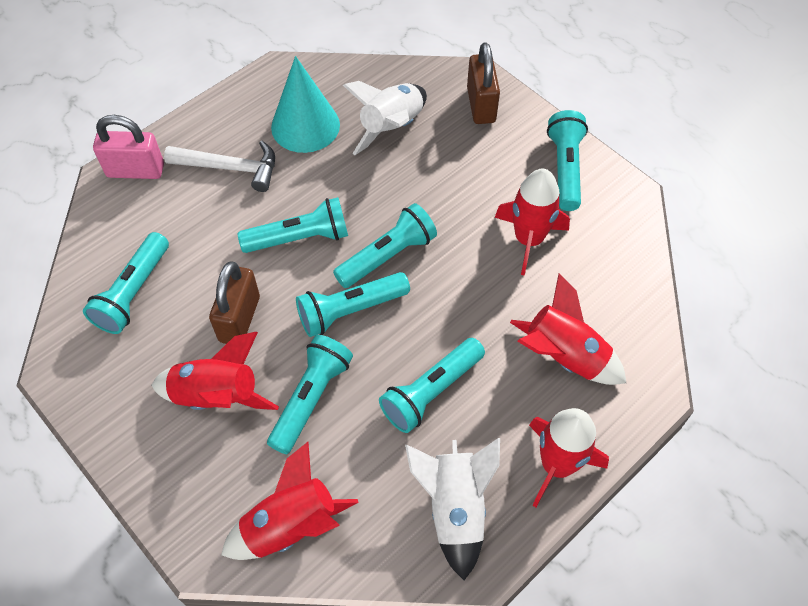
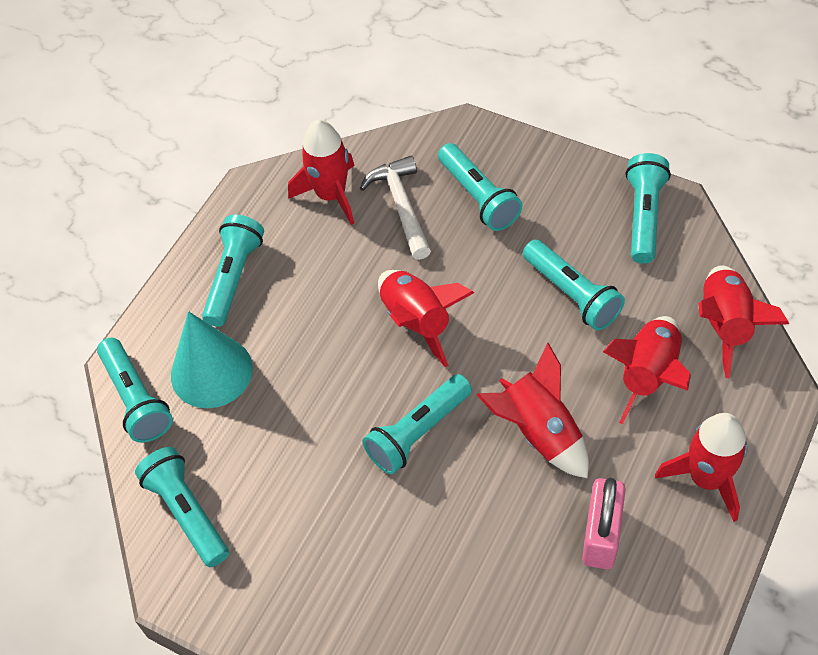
brown padlock: [209,262,260,344] [467,42,500,124] = 2 -> none = 0
red rocket: [152,332,279,410] [221,442,359,560] [495,169,570,275] [510,274,626,385] [529,408,609,507] = 5 -> [288,120,355,225] [378,270,474,367] [477,343,589,478] [603,316,691,424] [655,413,748,522] [699,265,789,378] = 6
white rocket: [343,81,427,155] [405,438,500,580] = 2 -> none = 0

